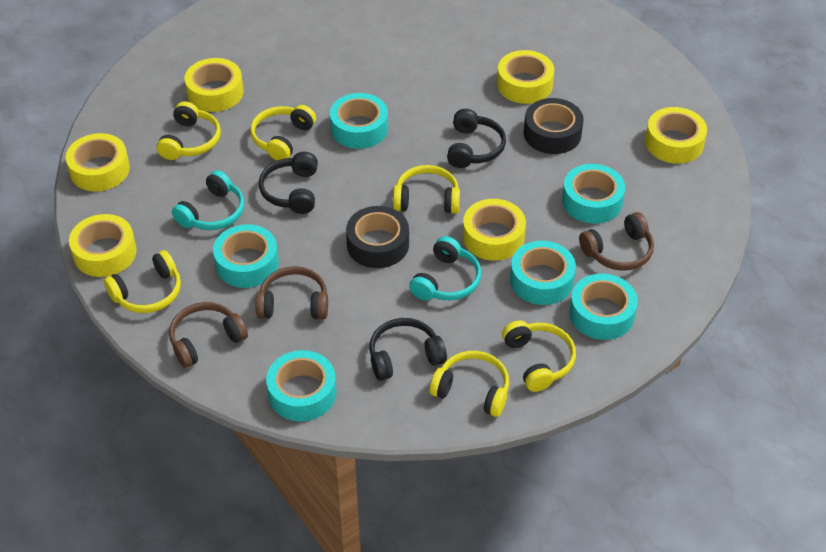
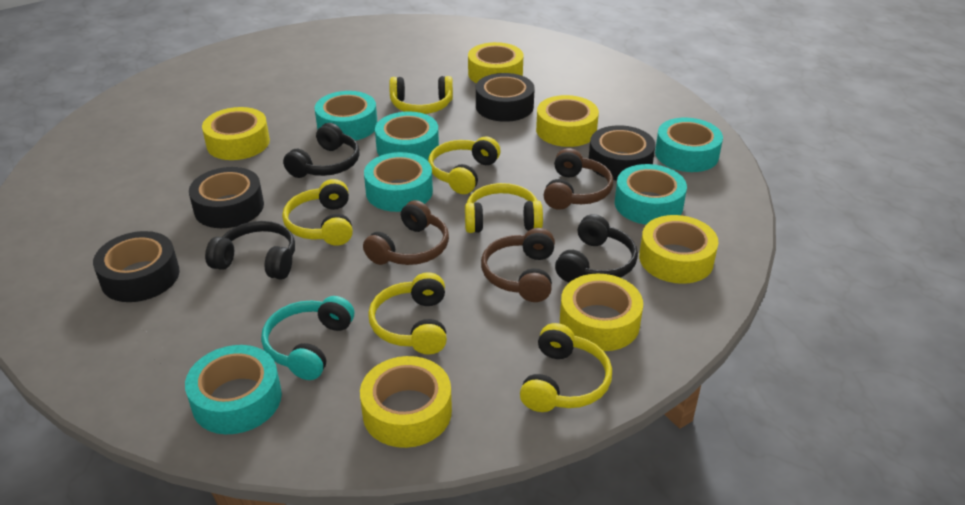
black tape: [346,206,409,268] [524,98,584,154] = 2 -> [93,231,179,302] [189,167,264,228] [476,73,535,122] [589,125,656,181] = 4
turquoise headphones: [172,170,244,230] [409,236,481,301] = 2 -> [261,296,354,380] = 1

